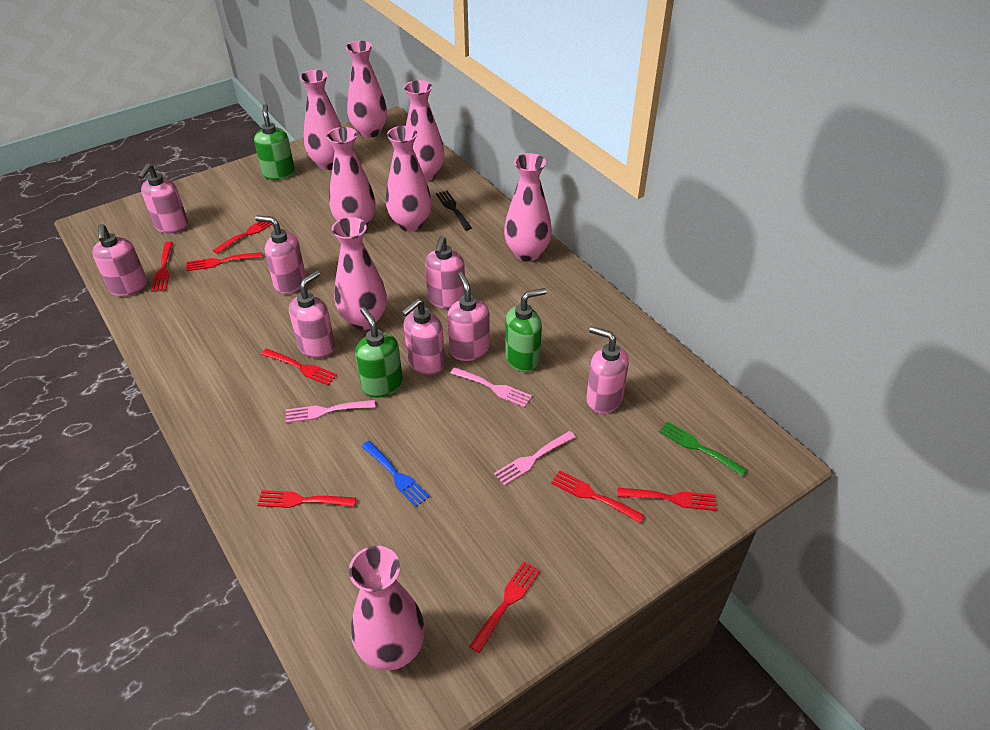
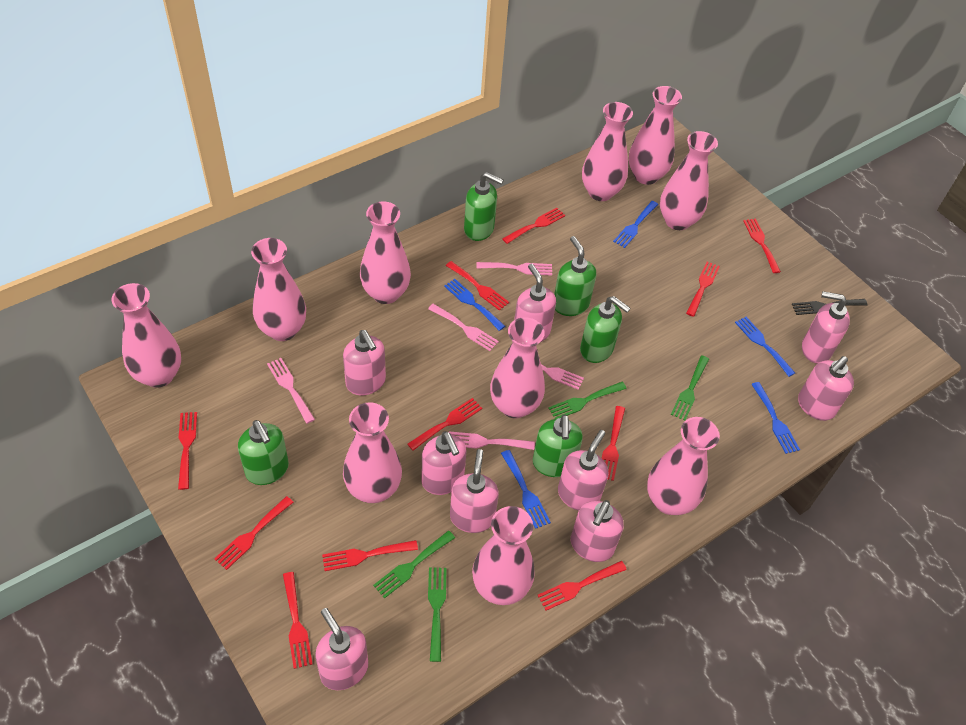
blue fork: [361,441,430,507] = 1 -> [444,279,505,331] [501,450,551,529] [613,201,658,248] [735,317,795,377] [751,382,800,454] = 5
green fork: [659,421,747,476] = 1 -> [373,531,455,599] [428,567,446,662] [548,382,627,419] [671,355,709,421] = 4
green soap dispenser: [254,104,295,180] [355,307,403,398] [505,288,547,372] = 3 -> [238,420,289,485] [464,172,504,241] [533,414,583,477] [554,236,596,316] [580,296,631,363] = 5
pink fork: [286,400,375,423] [450,367,532,407] [494,431,576,486] = 3 -> [267,358,315,424] [428,304,499,351] [449,432,535,450] [476,262,552,276] [505,350,584,390] = 5
pink soap dispenser: [92,224,148,296] [138,163,188,233] [255,215,306,294] [289,271,335,358] [401,299,445,375] [425,236,465,309] [447,272,490,361] [586,326,629,414] = 8 -> [315,608,368,690] [343,330,386,395] [421,431,466,495] [450,449,499,533] [514,263,556,342] [558,430,608,511] [571,500,624,562] [798,356,854,421] [802,291,850,364] = 9
pink vase: [300,70,342,170] [326,127,376,227] [332,217,387,330] [346,41,387,138] [349,546,425,670] [386,126,432,232] [404,80,444,182] [504,153,552,262] = 8 -> [111,283,181,388] [251,238,306,341] [343,402,402,503] [360,202,411,304] [472,506,535,605] [490,317,545,418] [582,102,633,201] [629,86,682,185] [647,417,720,515] [660,131,718,230] = 10
red fork: [151,242,173,292] [186,252,262,271] [213,216,272,254] [257,490,356,508] [261,349,337,385] [469,561,540,653] [551,470,644,523] [618,488,716,511] = 8 -> [178,412,197,490] [214,496,293,570] [283,572,312,669] [322,540,418,571] [407,398,482,451] [446,261,509,311] [502,208,565,244] [537,561,627,611] [602,406,625,481] [686,262,720,317] [743,219,781,273] = 11

